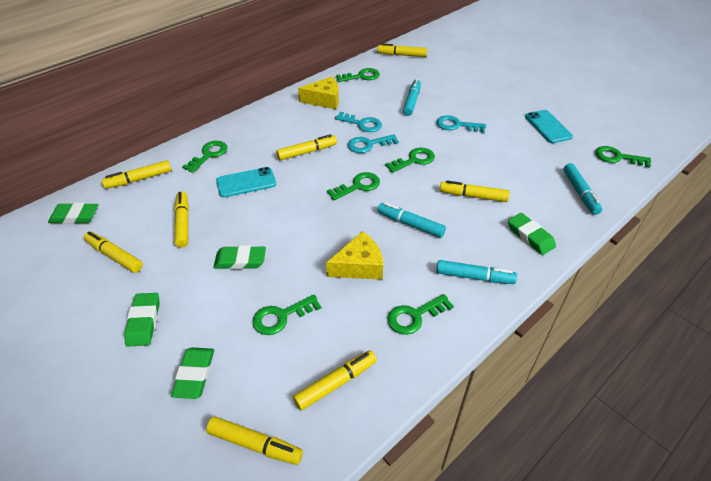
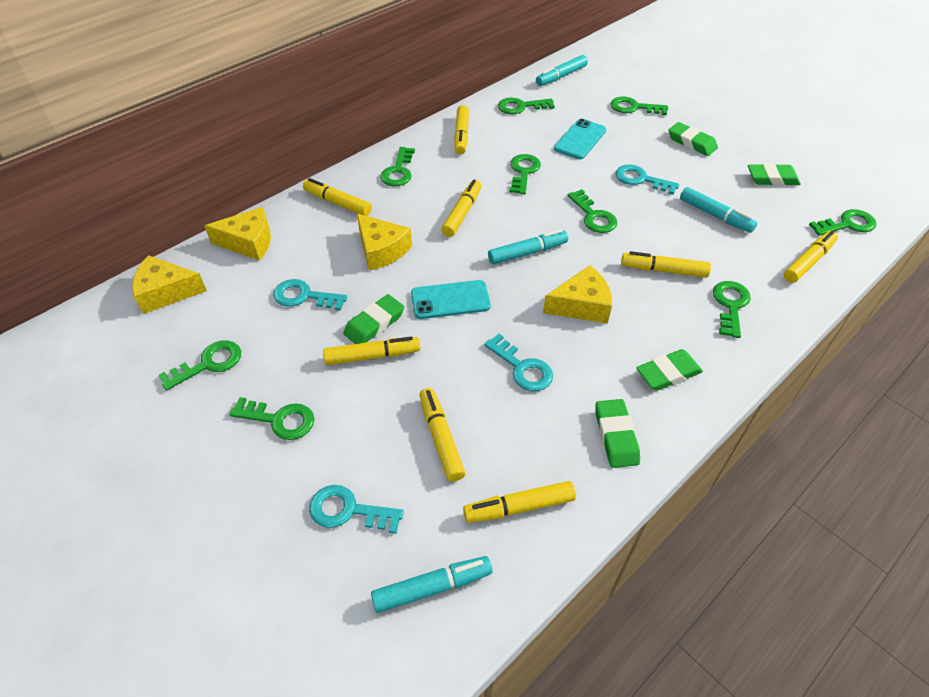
green key: [182,141,227,173] [252,294,321,335] [327,172,380,200] [336,68,380,82] [385,148,435,173] [388,294,454,335] [595,146,651,168] = 7 -> [159,340,241,391] [229,397,315,440] [380,147,415,186] [498,98,555,114] [509,154,541,194] [567,189,617,233] [611,96,668,115] [713,281,751,338] [809,209,877,236] = 9
turquoise key: [335,111,382,132] [348,134,399,153] [436,115,486,133] = 3 -> [273,279,347,311] [309,485,404,534] [484,334,553,391] [616,164,679,195] = 4
yellow cheese: [298,76,339,109] [326,231,383,280] = 2 -> [132,255,207,314] [204,207,271,261] [357,214,412,271] [543,265,612,324] = 4

